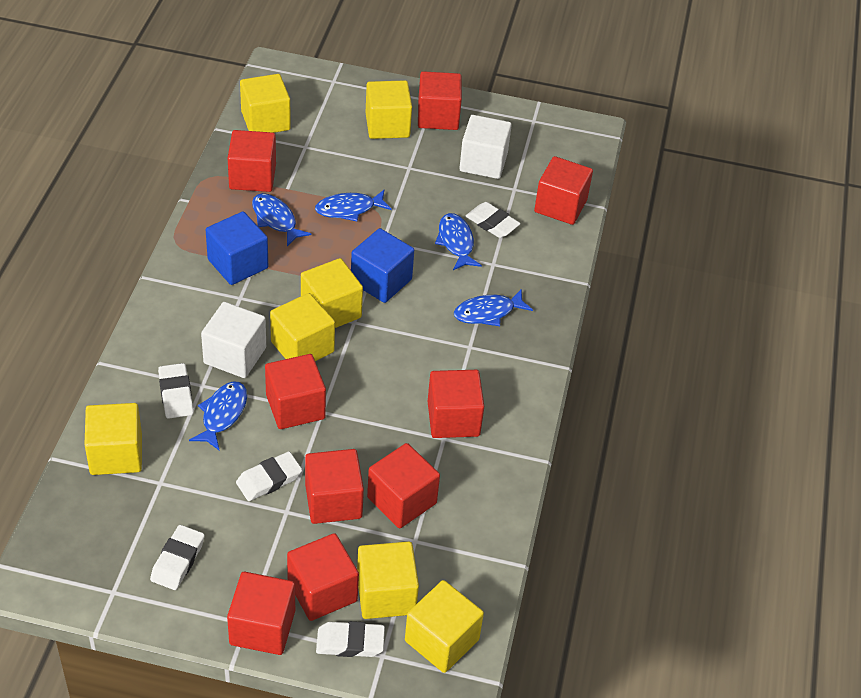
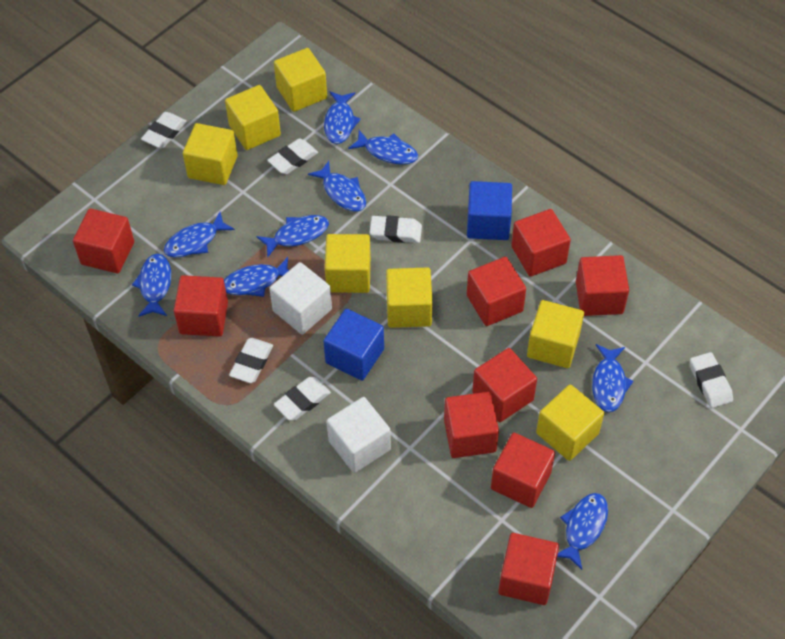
blue fish: [189,381,247,451] [252,193,312,246] [315,190,392,221] [435,213,482,270] [454,289,533,326] = 5 -> [132,254,171,317] [164,212,235,258] [224,257,289,297] [257,215,329,257] [308,161,366,212] [324,91,361,144] [348,130,418,165] [557,493,608,570] [592,344,634,412] = 9
white eraser: [150,525,205,590] [158,363,194,419] [236,452,302,501] [316,621,385,657] [466,202,521,238] = 5 -> [141,112,187,148] [229,338,273,383] [267,138,318,174] [274,377,331,420] [369,215,422,243] [690,352,733,408] = 6

